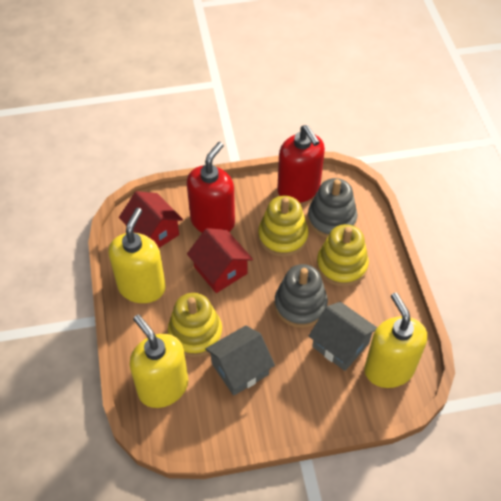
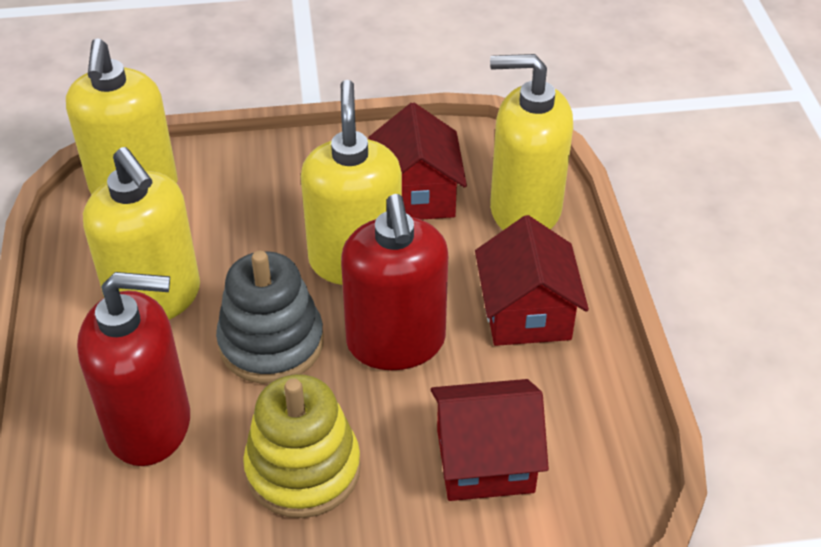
grey house: [205,325,275,396] [309,302,377,371] = 2 -> none = 0
grey stacking toy: [274,264,328,328] [308,178,357,238] = 2 -> [216,250,324,384] = 1
red house: [119,191,183,248] [187,228,253,293] = 2 -> [368,102,467,220] [431,379,549,501] [475,215,589,346] = 3
yellow soap dispenser: [109,208,166,303] [130,315,188,408] [364,293,427,388] = 3 -> [66,38,178,195] [83,147,200,320] [301,80,402,285] [490,54,573,230] = 4
yellow stacking toy: [168,293,222,357] [258,196,308,257] [317,224,369,287] = 3 -> [243,374,361,518] = 1

